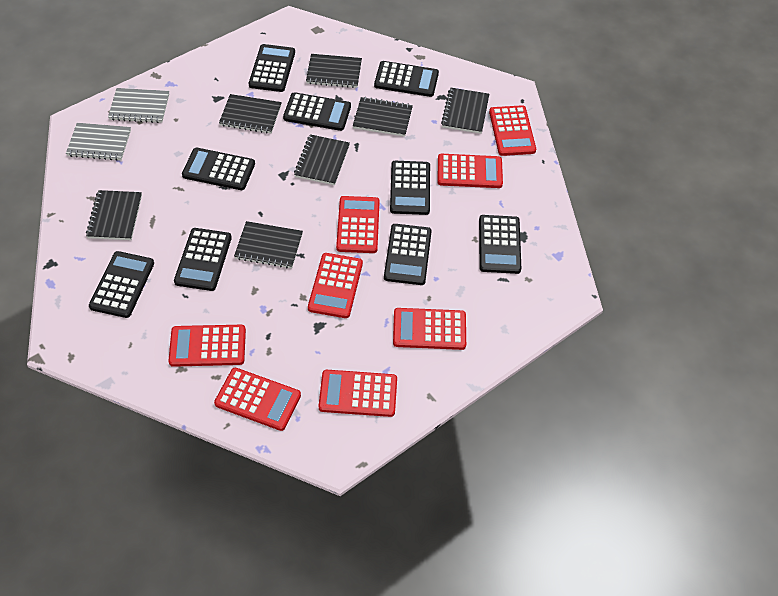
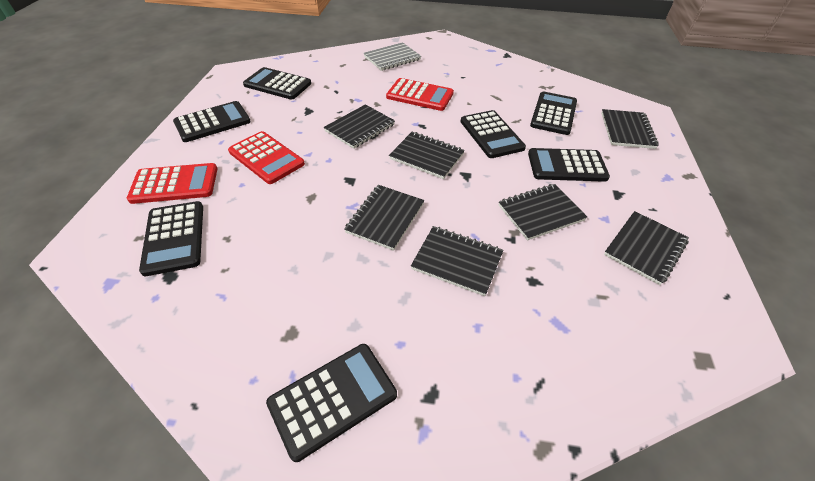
black calculator: [89,251,154,318] [174,228,232,291] [182,148,255,190] [249,44,295,92] [283,92,351,131] [374,61,439,97] [384,224,432,285] [390,161,430,215] [479,215,521,274] = 9 -> [139,201,203,276] [173,101,251,142] [243,67,311,100] [266,344,397,462] [461,110,526,158] [528,148,610,182] [530,92,577,135] = 7
grey notebook: [66,123,131,161] [108,88,169,123] = 2 -> [364,42,421,71] = 1
red calculator: [168,325,246,367] [214,368,301,431] [308,253,363,318] [319,370,397,417] [336,196,380,253] [393,308,466,350] [438,154,503,188] [489,105,536,156] = 8 -> [127,163,217,204] [228,131,305,184] [386,78,454,111] = 3

